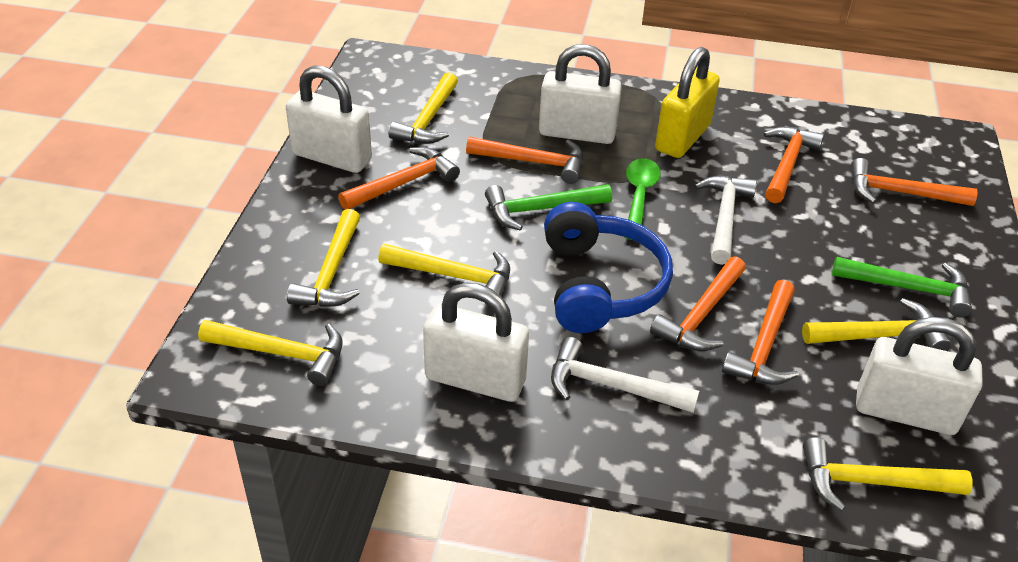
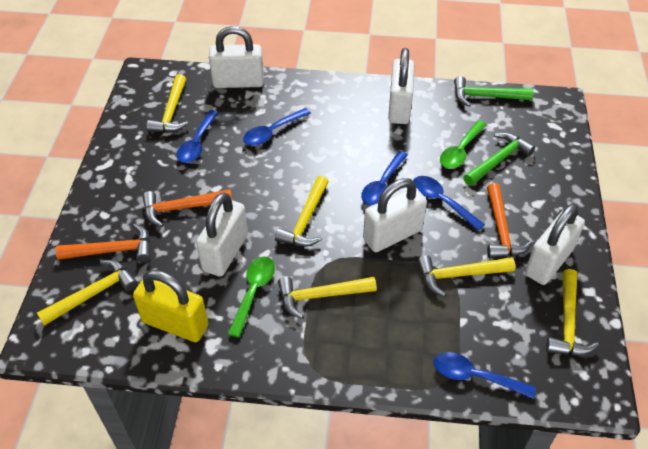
blue headphones: [544,202,673,333] = 1 -> none = 0
blue spoon: none = 0 -> [177,110,219,163] [243,108,311,146] [361,151,408,206] [413,176,485,231] [434,352,536,399] = 5
green spoon: [625,158,661,240] = 1 -> [228,257,275,338] [440,120,486,169] = 2
orange hammer: [338,147,460,210] [466,136,583,184] [650,256,746,351] [722,279,799,385] [764,127,824,203] [851,158,978,206] = 6 -> [55,224,151,262] [142,189,232,227] [487,183,532,258] = 3
white hammer: [551,337,699,413] [694,176,757,265] = 2 -> none = 0
white padlock: [286,65,372,173] [423,283,529,402] [539,44,622,144] [856,317,983,435] = 4 -> [196,192,248,277] [209,26,264,88] [363,178,427,252] [388,48,414,124] [525,204,585,285] = 5

